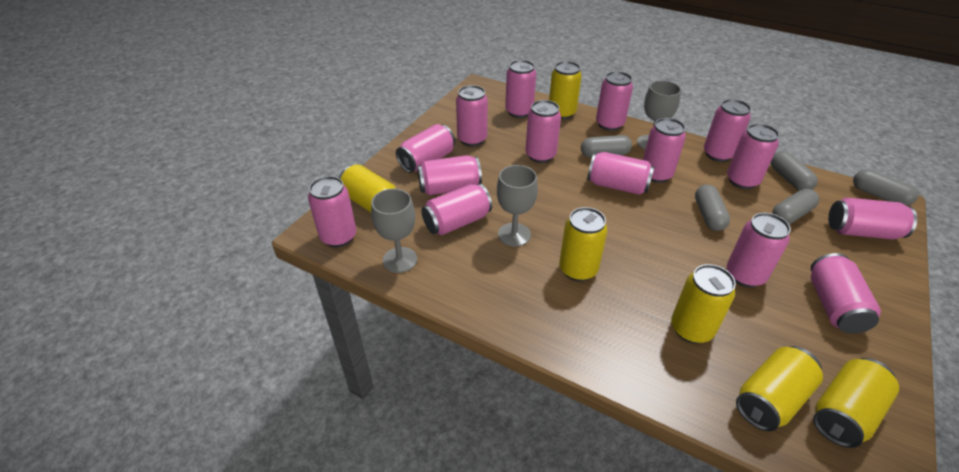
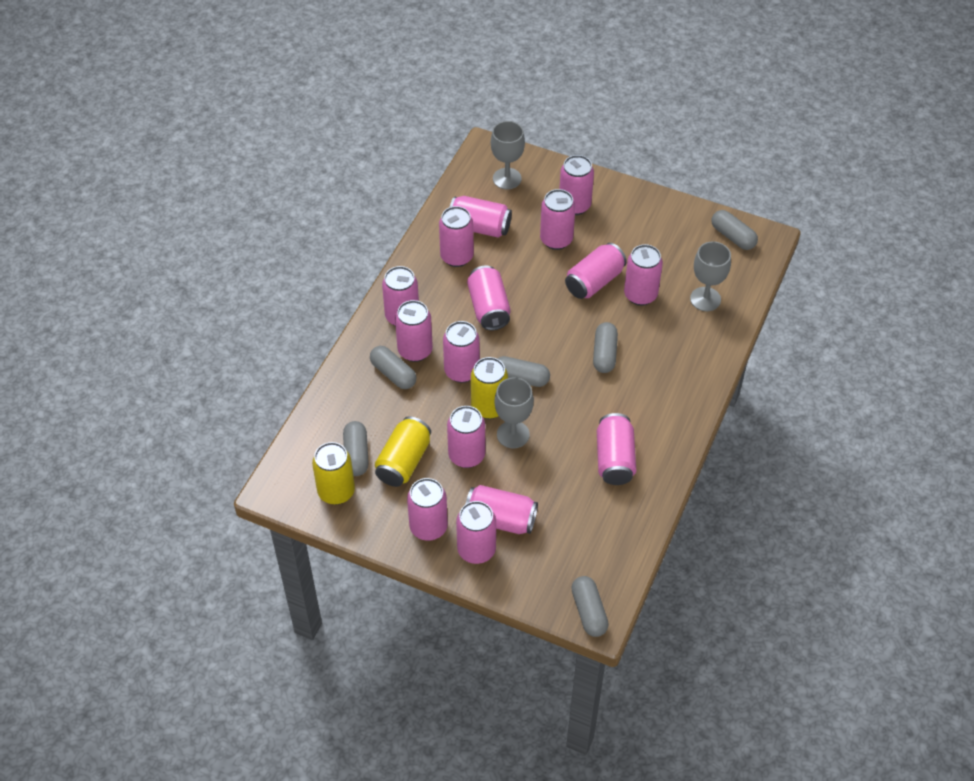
grey capsule: [581,135,632,158] [695,184,730,231] [771,151,818,190] [772,189,819,224] [853,169,918,206] = 5 -> [343,421,369,476] [370,346,416,389] [497,356,550,387] [571,576,609,637] [593,322,618,373] [712,210,758,250] = 6
yellow can: [339,164,396,213] [549,61,582,119] [559,207,608,282] [671,264,736,344] [736,346,823,432] [813,358,899,448] = 6 -> [312,442,355,505] [375,416,431,487] [471,357,508,419] = 3

